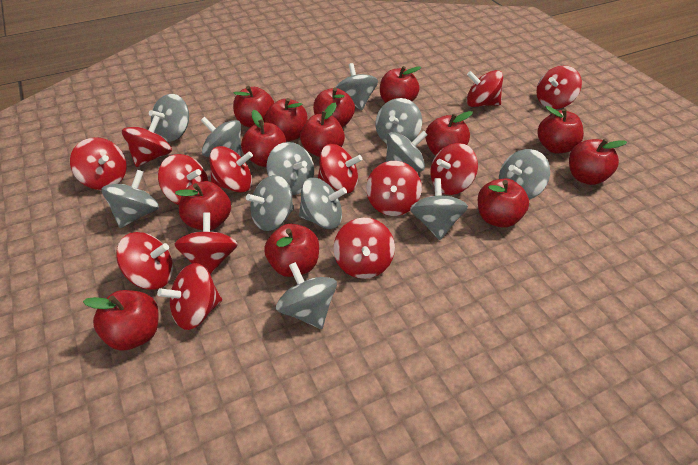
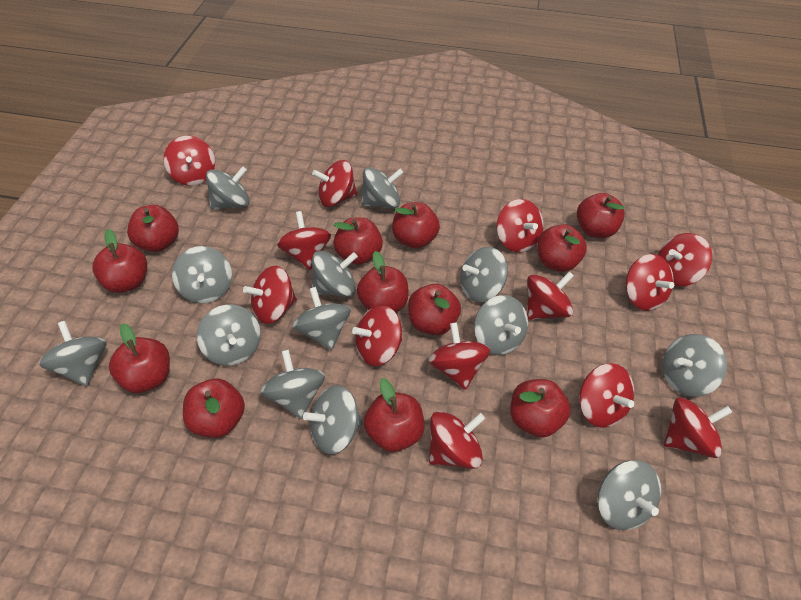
grey spinning top: [101,170,159,228] [149,94,189,142] [201,117,242,157] [246,175,294,231] [267,142,314,195] [276,262,337,329] [299,178,347,229] [335,63,378,110] [376,98,422,144] [386,131,428,172] [410,178,468,240] [499,149,550,200] = 12 -> [39,321,106,386] [172,246,232,304] [197,305,261,366] [206,166,250,210] [261,350,325,419] [292,287,351,350] [303,385,362,454] [312,251,358,297] [361,167,404,209] [460,247,508,302] [474,295,528,355] [597,460,661,530] [662,334,727,397] = 13
red apple: [83,290,158,350] [175,181,231,231] [233,86,274,128] [241,110,286,167] [264,223,319,277] [265,98,308,141] [300,103,345,157] [313,88,355,128] [380,66,421,103] [425,111,473,156] [478,179,529,228] [537,106,584,153] [569,139,627,185] = 13 -> [92,229,147,293] [109,323,170,393] [127,205,179,252] [183,378,245,438] [334,218,383,265] [357,251,409,312] [364,378,425,452] [392,202,440,249] [408,284,461,335] [510,379,571,438] [537,224,587,272] [577,193,625,238] = 12

